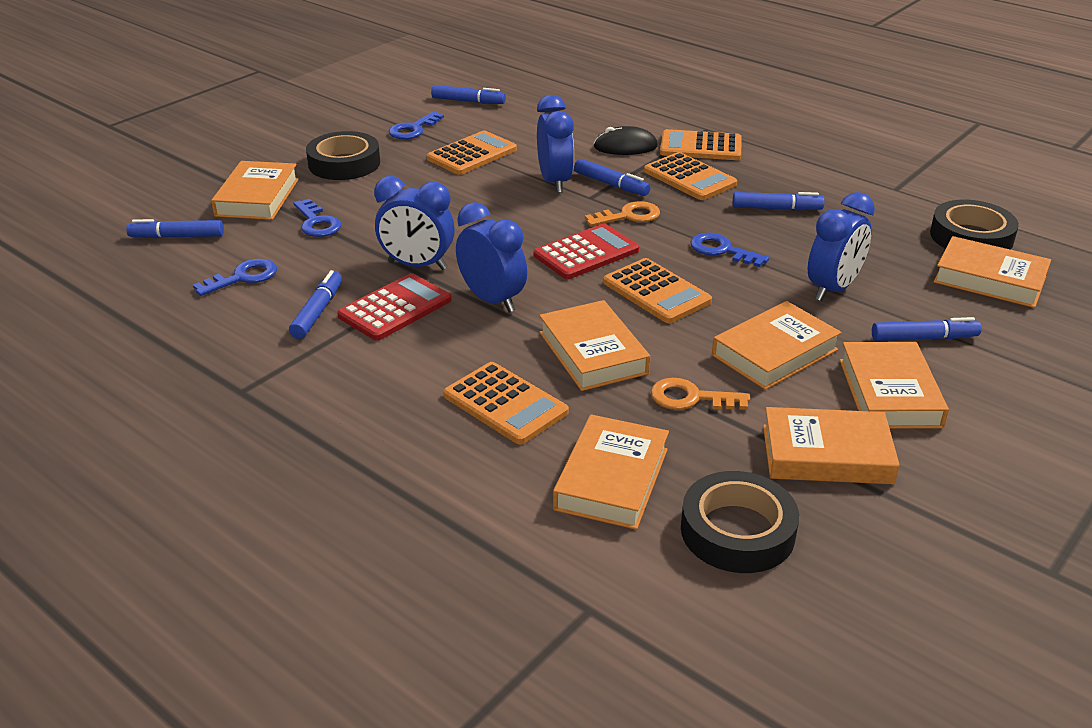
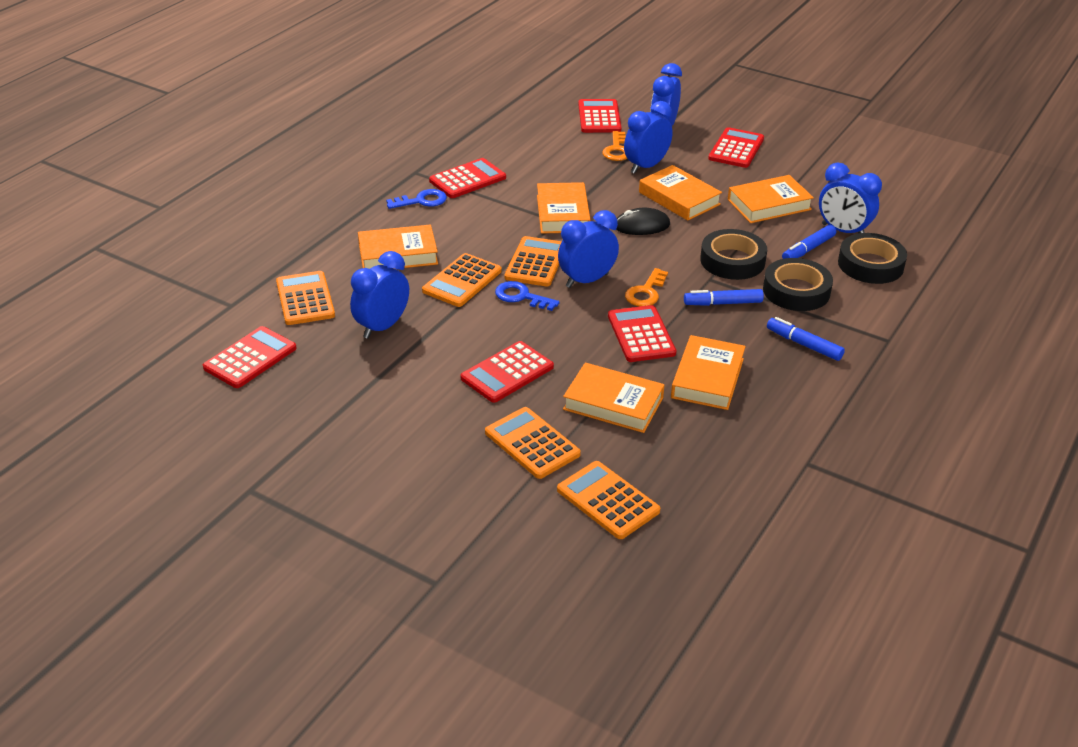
blue clock: [374,176,455,270] [456,202,527,313] [537,95,574,193] [808,192,875,301] = 4 -> [350,251,409,339] [558,210,619,288] [624,101,673,174] [650,63,682,126] [819,163,882,233] = 5
blue key: [193,259,277,296] [294,199,341,237] [389,111,444,139] [690,233,769,267] = 4 -> [386,189,447,209] [495,281,560,311] = 2
blue marker: [126,219,224,238] [289,270,342,339] [431,85,506,104] [574,159,650,196] [733,192,825,211] [872,317,982,341] = 6 -> [684,289,764,306] [767,317,845,361] [782,225,836,259] = 3
orange book: [211,161,299,220] [539,300,650,391] [553,414,669,530] [712,301,842,390] [763,407,900,484] [840,342,949,429] [933,236,1051,308] = 7 -> [358,224,438,269] [537,182,591,233] [563,362,665,433] [639,165,722,221] [671,335,746,410] [728,175,814,223] = 6
red calculator: [337,273,451,341] [533,224,639,279] = 2 -> [203,326,297,388] [429,158,506,198] [461,341,554,403] [578,99,621,133] [608,305,676,362] [708,127,764,168] = 6

